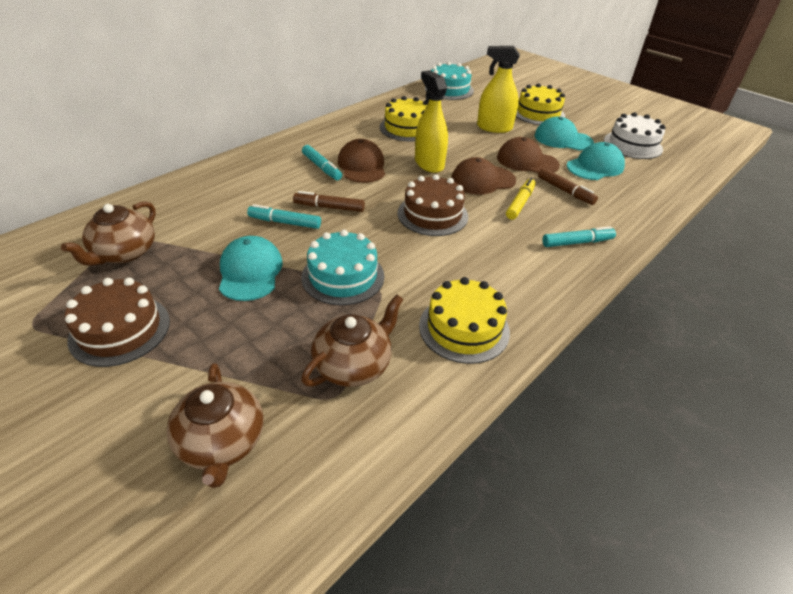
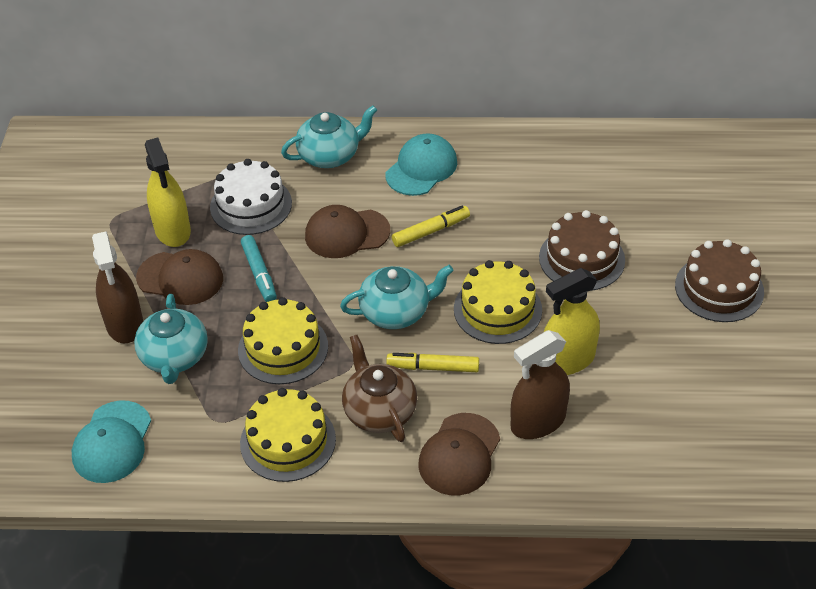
brown marker: [293,191,365,212] [538,168,598,205] = 2 -> none = 0
brown spray bottle: none = 0 -> [92,231,143,344] [511,330,570,439] = 2
brown teapot: [61,201,156,266] [167,363,264,488] [301,295,403,387] = 3 -> [342,335,417,442] = 1
turquoise cake: [301,230,384,305] [425,62,474,100] = 2 -> none = 0
turquoise cap: [219,236,283,301] [535,117,594,151] [567,142,625,180] = 3 -> [72,400,151,483] [386,134,457,196] = 2
turquoise marker: [247,204,321,229] [302,145,342,180] [542,226,616,247] = 3 -> [241,235,277,302] = 1
turquoise teapot: none = 0 -> [134,294,208,384] [281,105,377,168] [340,265,454,329] = 3
yellow marker: [506,178,536,220] = 1 -> [386,353,479,372] [392,206,470,247] = 2

